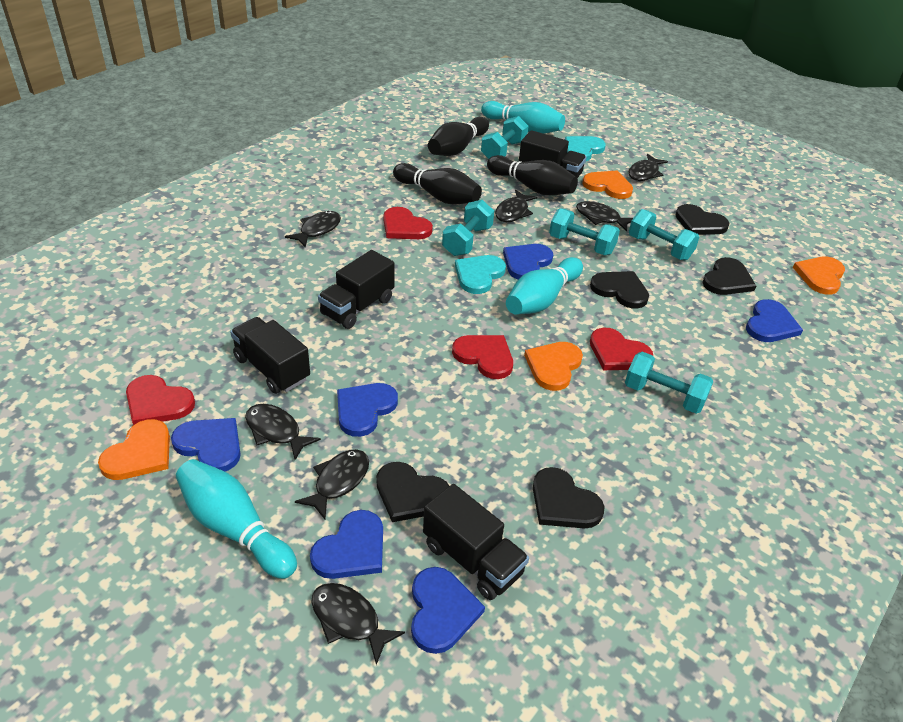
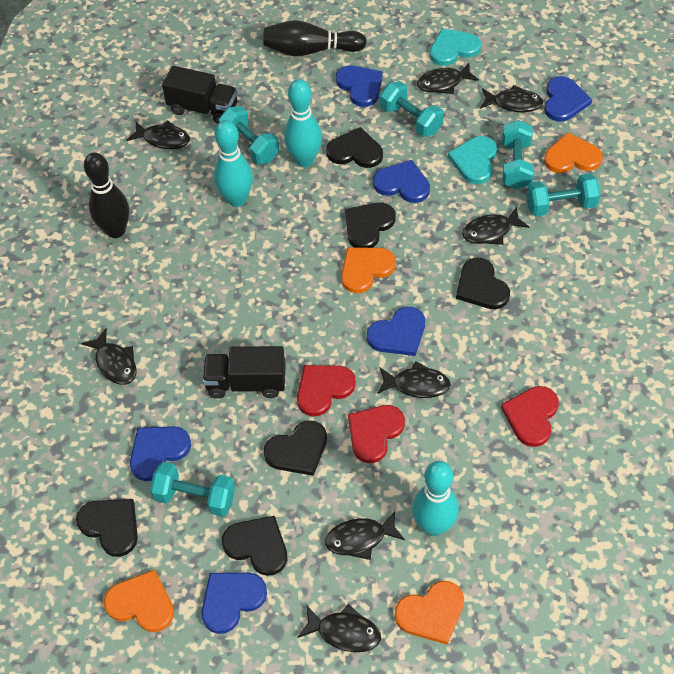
black bowling pin: [393,163,482,204] [428,117,489,156] [487,155,578,195] = 3 -> [84,152,129,238] [263,20,367,56] = 2
black fish: [245,404,321,460] [285,211,341,247] [295,449,369,519] [311,583,405,665] [495,190,538,222] [576,201,633,232] [628,154,668,181] = 7 -> [81,328,136,385] [127,120,190,149] [297,604,381,652] [325,511,405,560] [377,361,451,398] [417,63,479,94] [462,207,529,245] [480,85,543,112] = 8
black heart: [376,462,449,522] [533,467,605,529] [590,271,649,309] [676,204,730,235] [702,257,756,295] = 5 -> [76,499,138,557] [222,516,287,576] [264,420,327,476] [326,127,383,168] [345,203,396,248] [456,258,510,309] = 6
black truck: [230,317,310,394] [318,250,395,329] [423,484,529,600] [519,130,586,178] = 4 -> [162,66,237,124] [202,346,286,399] = 2
red heart: [126,375,195,425] [383,207,433,239] [452,335,513,379] [590,328,653,370] = 4 -> [297,365,356,417] [348,405,405,463] [501,386,559,447] = 3

